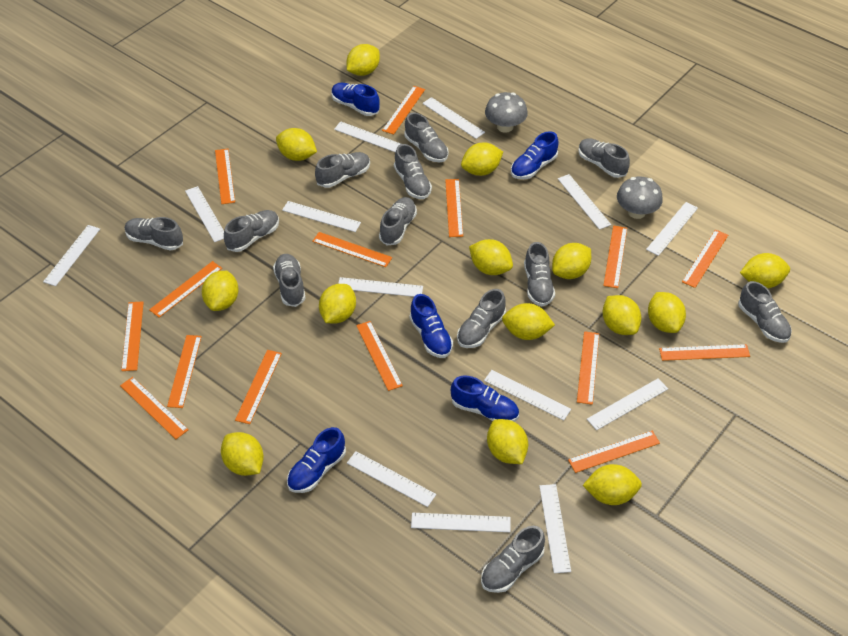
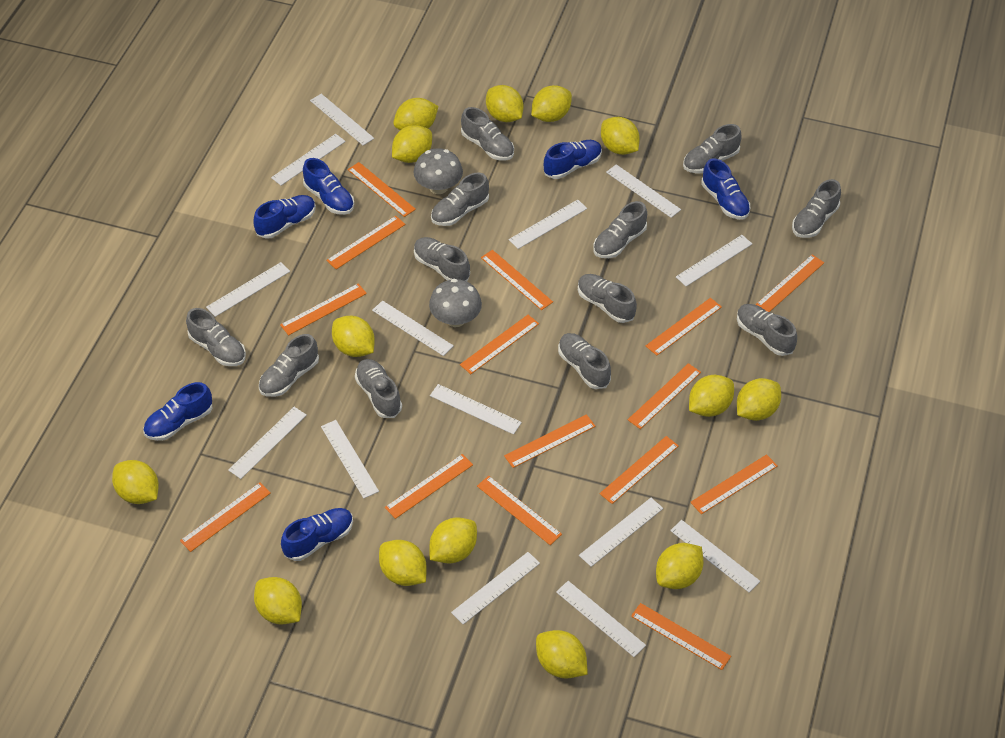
blue shoe: [287,427,346,493] [332,83,380,116] [410,294,453,358] [451,376,519,422] [511,131,559,179] = 5 -> [143,382,213,441] [253,195,316,239] [281,508,353,561] [303,158,354,215] [544,140,602,179] [701,158,750,220] = 6
white ruler: [43,225,100,286] [185,186,224,242] [282,201,361,232] [334,121,401,152] [338,277,423,297] [347,451,436,507] [411,513,510,532] [422,97,485,139] [484,370,571,420] [539,484,571,573] [558,174,611,230] [587,378,668,430] [646,202,698,256] = 13 -> [206,262,290,317] [228,407,307,479] [271,134,346,185] [310,94,374,145] [321,420,379,498] [372,300,454,356] [430,384,522,434] [451,552,540,624] [509,200,587,249] [556,581,646,657] [579,498,663,567] [606,164,681,218] [670,520,760,592] [676,235,752,286] = 14

